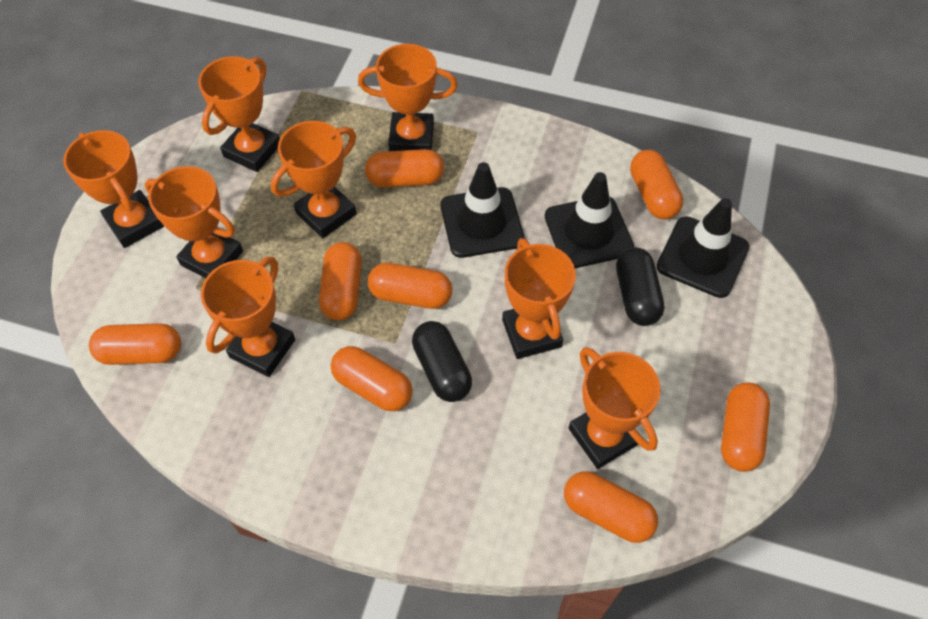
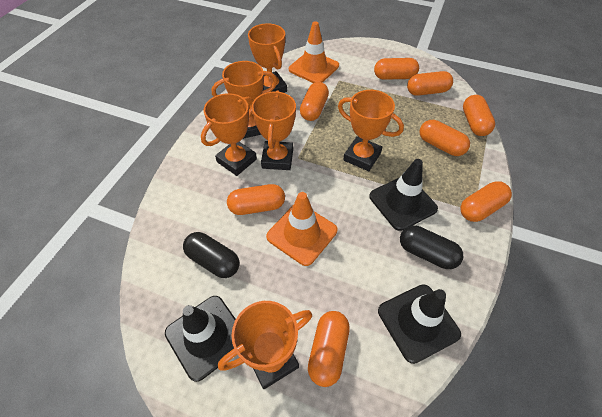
orange traffic cone: none = 0 -> [266,192,337,266] [289,21,339,83] = 2
orange trophy: [63,130,164,248] [145,166,243,278] [198,56,280,172] [201,257,295,377] [271,121,356,238] [358,44,458,151] [502,238,576,359] [569,347,661,469] = 8 -> [201,93,257,176] [212,61,277,139] [218,301,312,389] [248,23,287,93] [252,90,296,170] [338,90,404,171] = 6

